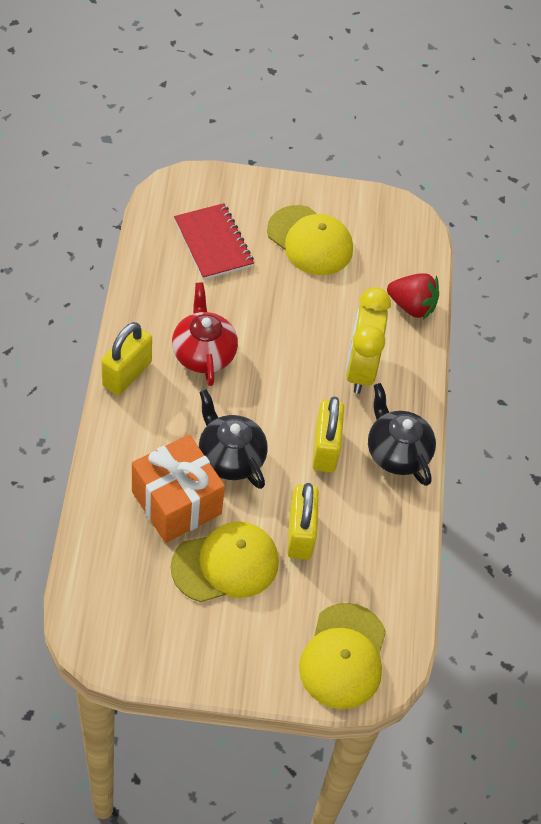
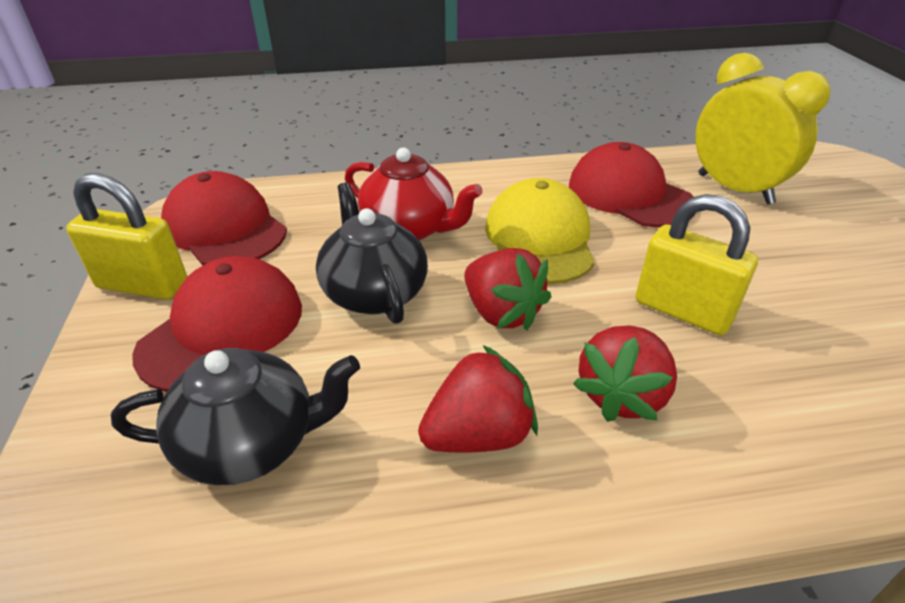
orange gift: [132,434,225,543] = 1 -> none = 0
red cap: none = 0 -> [132,256,302,392] [161,171,287,265] [569,142,695,227] = 3
red notebook: [174,203,254,280] = 1 -> none = 0
red strawberry: [387,273,439,320] = 1 -> [418,345,538,452] [464,248,551,330] [573,326,677,422] = 3
yellow cap: [171,522,279,602] [267,205,353,275] [299,603,386,709] = 3 -> [485,178,594,284] = 1
yellow padlock: [101,322,152,395] [287,483,319,560] [312,397,344,472] = 3 -> [66,173,187,300] [635,194,758,335] = 2

